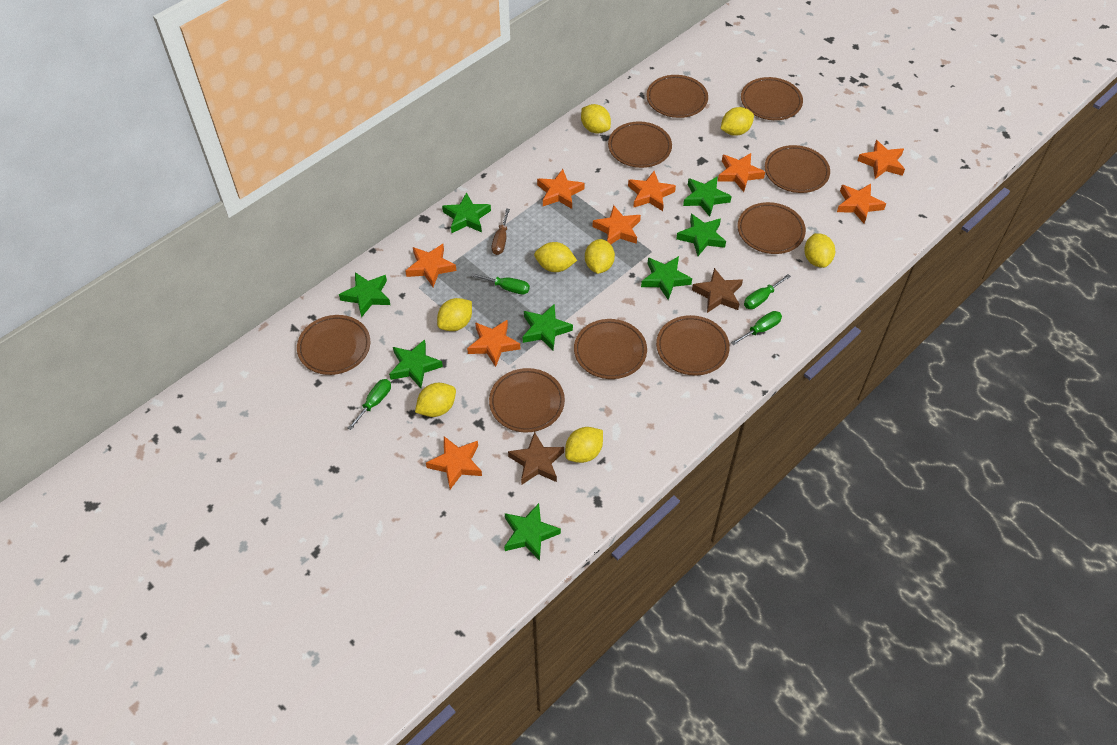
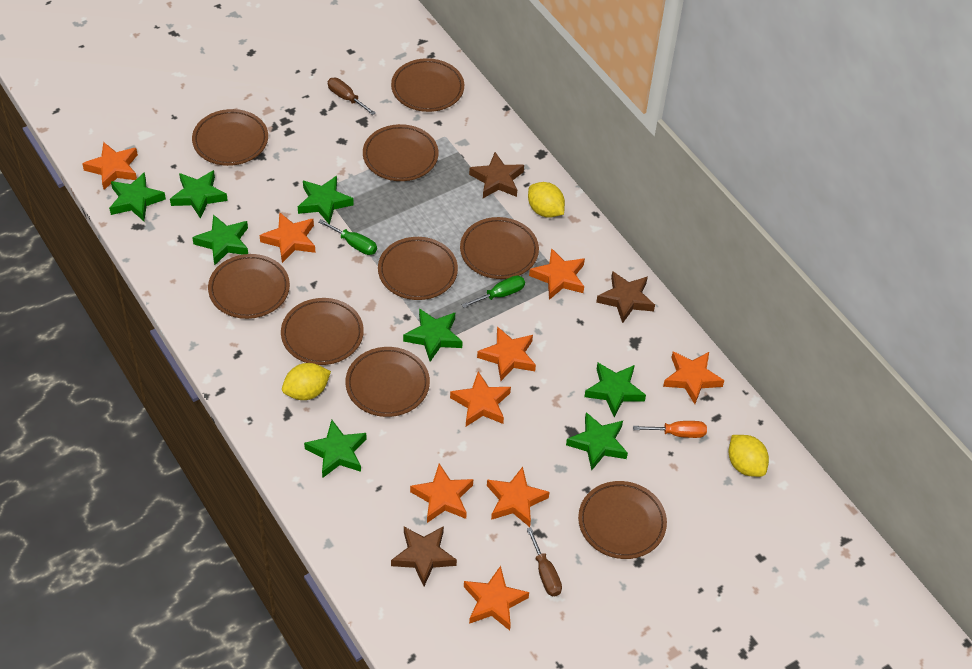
brown screwdriver: [492,209,510,255] = 1 -> [328,78,376,115] [527,528,562,596] = 2
brown star: [508,432,564,485] [692,268,743,313] = 2 -> [391,526,457,586] [469,152,524,198] [596,271,655,323] = 3
green screwdriver: [348,379,391,430] [471,273,530,294] [731,311,782,346] [744,274,791,309] = 4 -> [318,219,377,255] [462,275,525,308] = 2
orange screwdriver: none = 0 -> [633,421,707,438] = 1
yellow lemon: [415,383,456,417] [437,298,472,331] [534,242,577,272] [565,427,603,463] [581,104,611,134] [585,239,615,274] [721,107,754,136] [804,233,835,268] = 8 -> [282,363,331,400] [528,182,565,218] [729,435,769,477] = 3

